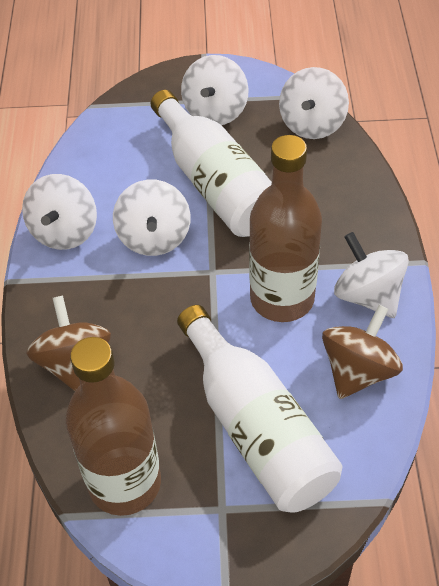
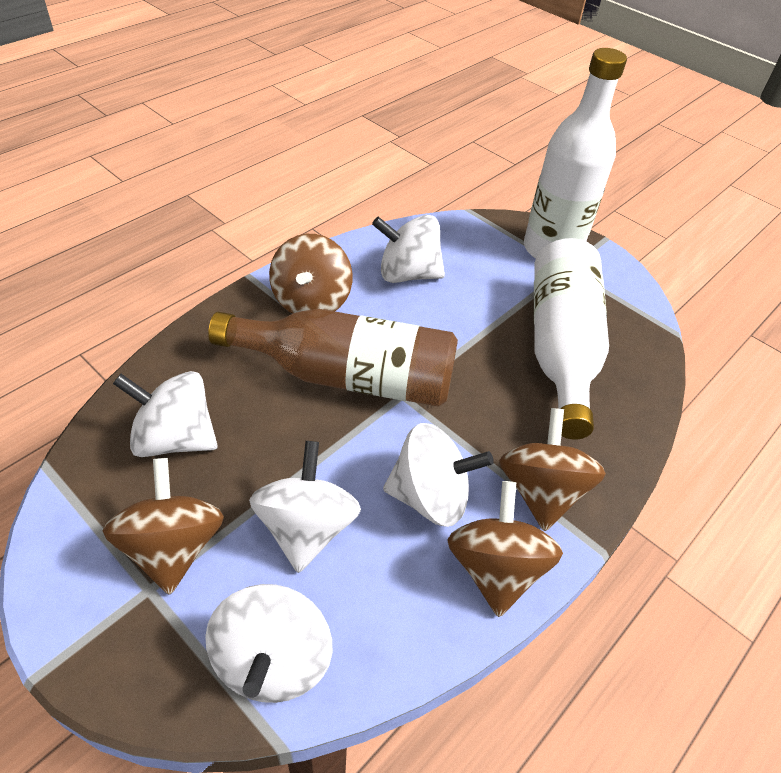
brown bottle: [66,337,161,516] [249,135,322,322] = 2 -> [208,309,458,407] = 1
brown spinning top: [26,295,111,391] [322,305,403,399] = 2 -> [103,458,224,595] [269,234,352,314] [448,481,563,617] [499,408,606,531] = 4

